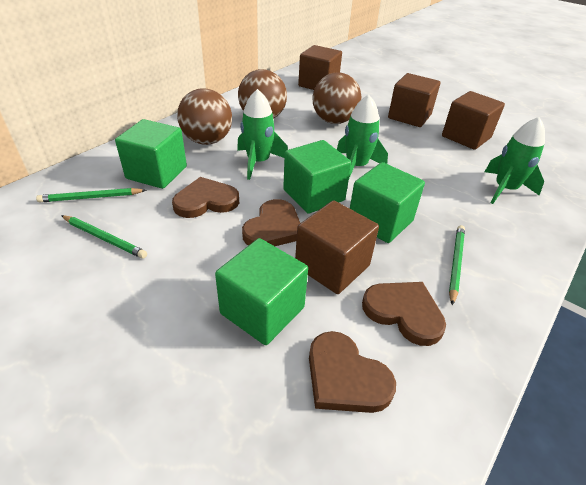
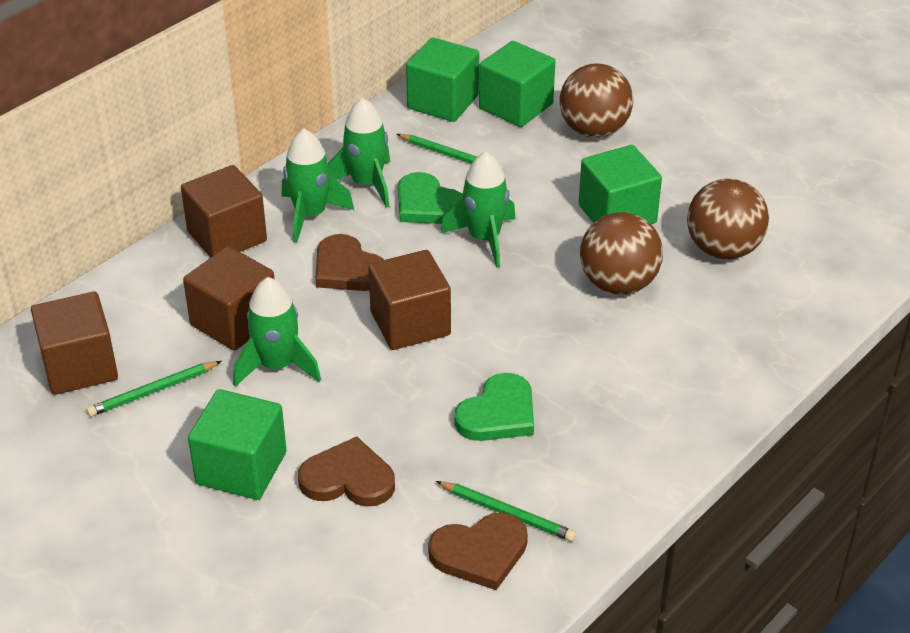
brown heart: [172,177,239,218] [242,199,300,246] [309,331,396,413] [362,282,446,346] = 4 -> [298,437,395,507] [315,234,384,291] [428,513,528,590] = 3
green heart: none = 0 -> [398,172,463,224] [455,373,534,441] = 2
green rocket: [237,89,288,180] [337,95,388,178] [485,117,545,204] = 3 -> [233,277,321,387] [282,129,354,243] [328,98,390,208] [441,152,516,267] = 4

